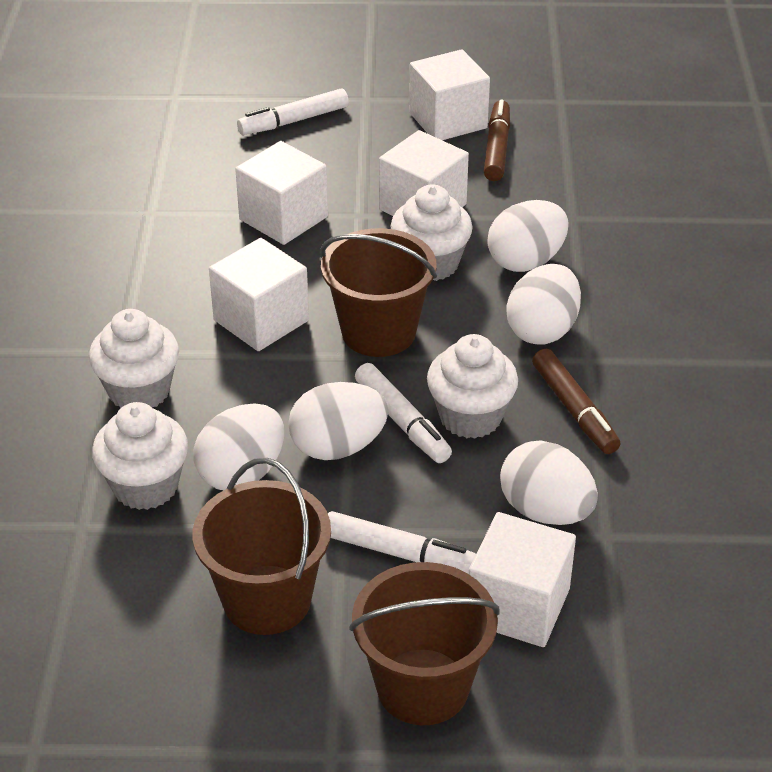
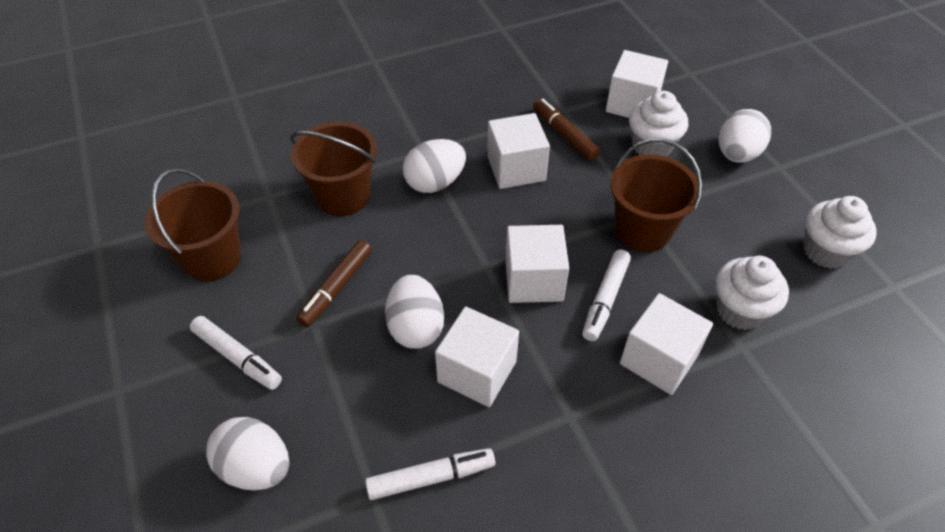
white cupcake: [89,309,179,409] [92,402,188,510] [391,184,473,281] [427,334,518,439] = 4 -> [629,91,689,157] [716,256,789,330] [803,196,877,269] = 3
white egg: [194,403,284,490] [288,382,388,460] [487,200,569,272] [500,440,598,525] [507,264,581,345] = 5 -> [206,417,289,491] [385,275,444,349] [403,139,466,193] [719,109,771,163] = 4

